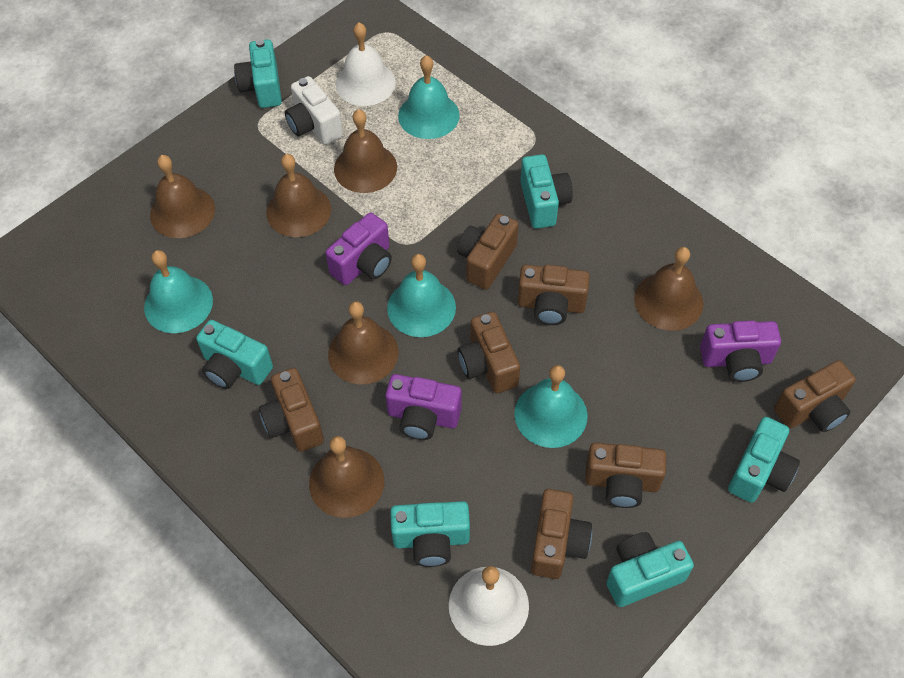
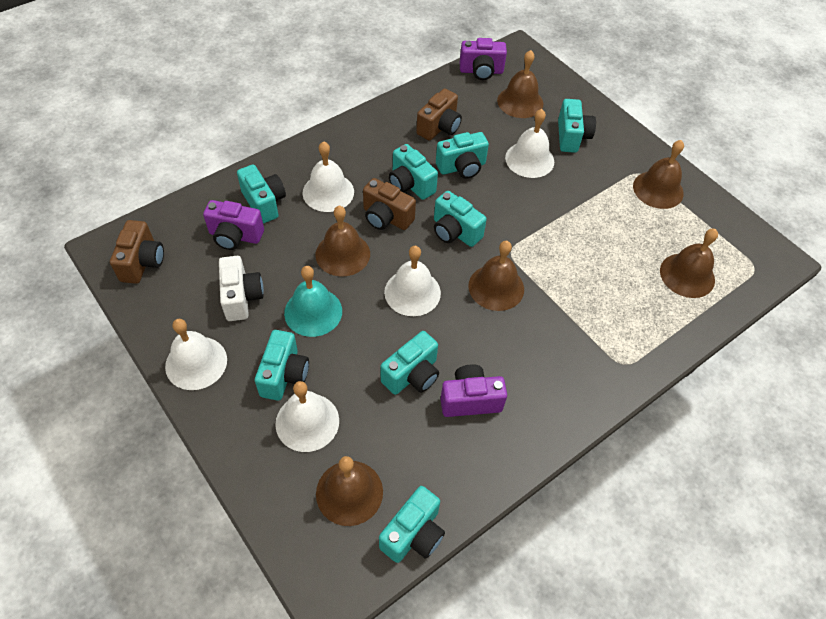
brown camera: [259,368,324,452] [457,213,519,290] [458,312,520,393] [518,265,590,325] [531,489,592,579] [585,442,666,508] [774,360,856,432] = 7 -> [110,220,164,284] [363,178,416,230] [416,88,462,141] = 3
turquoise bell: [144,250,213,333] [387,254,456,337] [398,55,460,139] [514,365,588,448] = 4 -> [284,266,342,337] = 1
turquoise camera: [196,320,273,389] [234,39,282,108] [390,501,470,567] [520,154,573,229] [606,532,694,607] [728,417,800,503] = 6 -> [237,165,286,223] [255,330,309,401] [379,486,445,563] [381,331,439,395] [389,144,438,200] [434,191,487,247] [436,132,489,179] [558,99,596,153] = 8
white bell: [336,22,396,106] [449,566,529,646] = 2 -> [165,319,227,390] [275,381,339,452] [303,141,354,212] [384,246,441,316] [505,109,554,178] = 5

